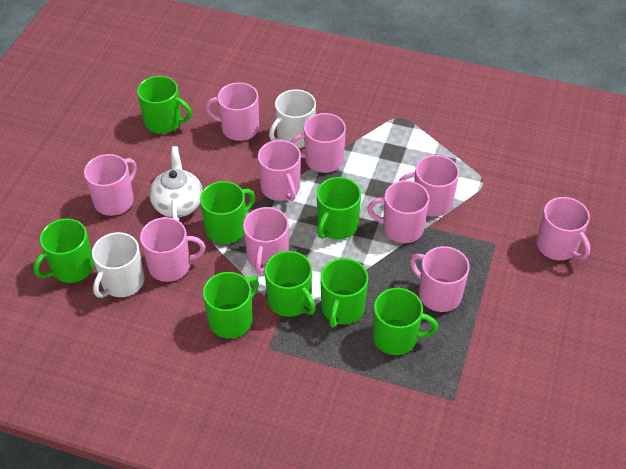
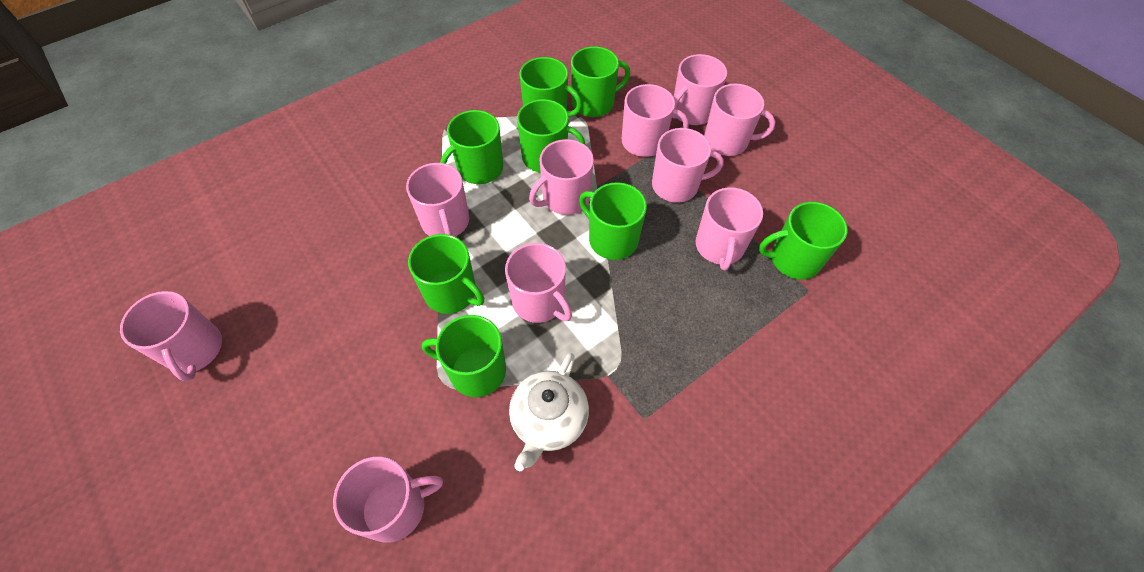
white mug: [92,232,145,298] [269,89,316,148] = 2 -> none = 0

